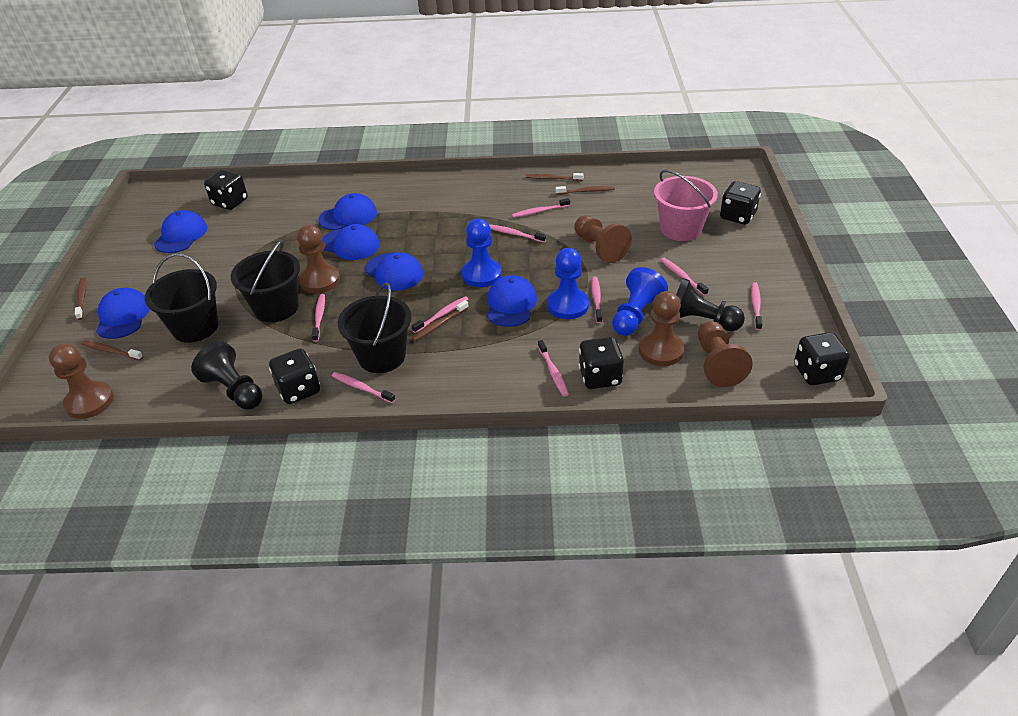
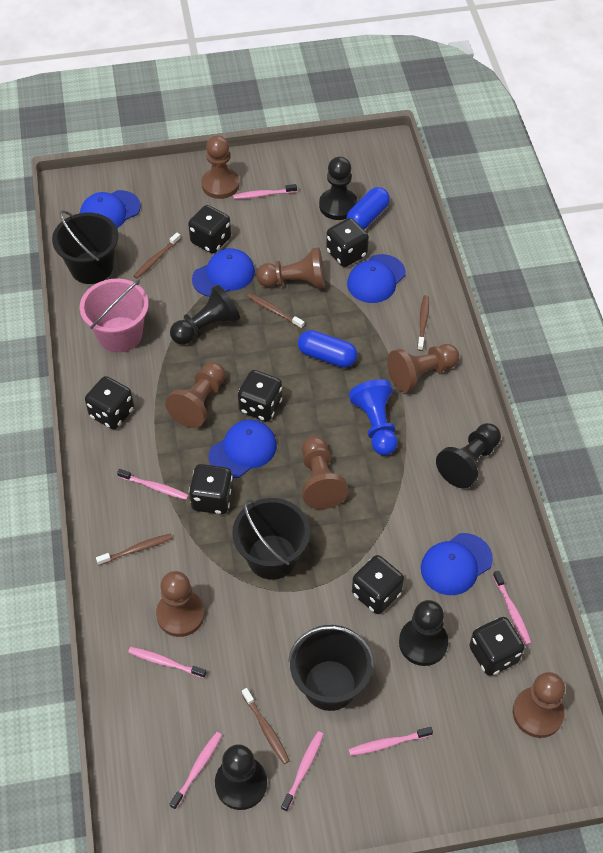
black dice: [204,170,248,210] [269,348,320,404] [579,337,624,389] [720,181,761,225] [794,332,850,385] = 5 -> [85,376,134,429] [188,205,231,254] [189,464,233,514] [238,370,282,422] [326,218,369,267] [352,555,404,614] [469,617,525,676] = 7
black pawn: [191,341,262,410] [676,278,745,331] = 2 -> [170,284,240,345] [215,744,267,810] [319,156,358,220] [399,600,448,666] [436,423,501,488] = 5
blue cap: [96,288,150,339] [154,210,207,253] [318,193,377,230] [322,224,380,260] [365,252,424,291] [487,275,537,327] = 6 -> [80,190,141,228] [192,248,255,297] [209,420,277,478] [347,254,406,303] [421,533,493,595] = 5
blue capsule: none = 0 -> [298,330,358,368] [346,187,390,229] = 2
blue pawn: [462,219,502,287] [547,248,589,319] [612,267,668,336] = 3 -> [349,379,398,456] = 1
brown pawn: [49,343,114,419] [297,225,340,293] [574,215,632,263] [639,291,684,366] [698,321,753,387] = 5 -> [156,571,205,637] [165,362,226,428] [201,135,239,199] [256,247,325,289] [302,436,348,509] [387,344,459,392] [513,672,565,738] = 7
pink toothbrush: [312,294,325,342] [332,372,395,403] [412,296,468,333] [489,224,546,242] [512,198,570,218] [538,340,569,397] [591,276,602,323] [661,258,709,296] [751,282,762,330] = 9 -> [117,469,189,500] [128,647,207,678] [170,732,222,810] [233,184,297,199] [281,731,324,812] [349,727,433,756] [493,571,532,645] = 7

